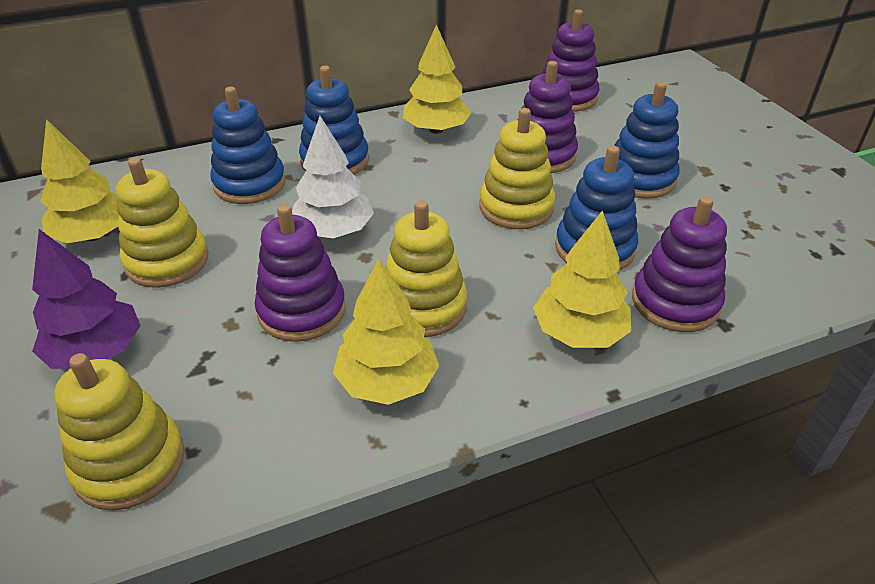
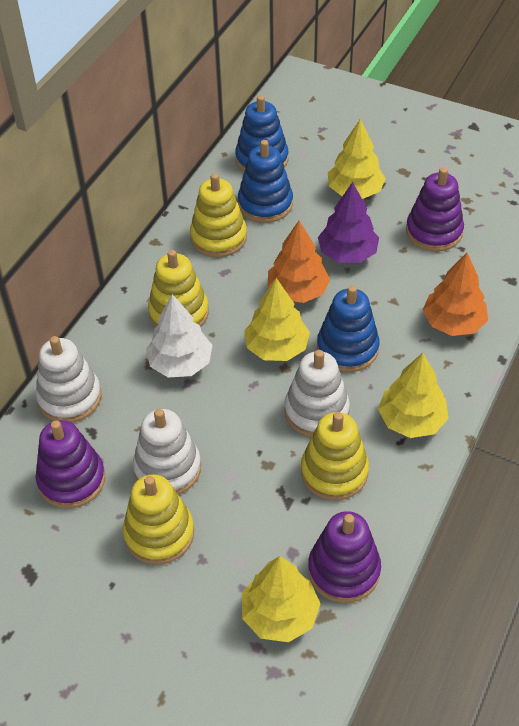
blue stacking toy: [210,87,286,204] [299,66,369,175] [555,146,638,272] [614,82,680,199] = 4 -> [235,95,288,172] [238,140,293,223] [317,285,380,372] = 3
orange tree: none = 0 -> [268,221,330,303] [423,253,488,336] = 2
purple stacking toy: [254,204,346,342] [521,61,578,173] [543,9,600,112] [632,196,727,332] = 4 -> [36,420,105,509] [308,511,381,603] [406,167,464,252] = 3
white stacking toy: none = 0 -> [36,336,101,423] [133,409,201,495] [285,350,350,437] = 3

